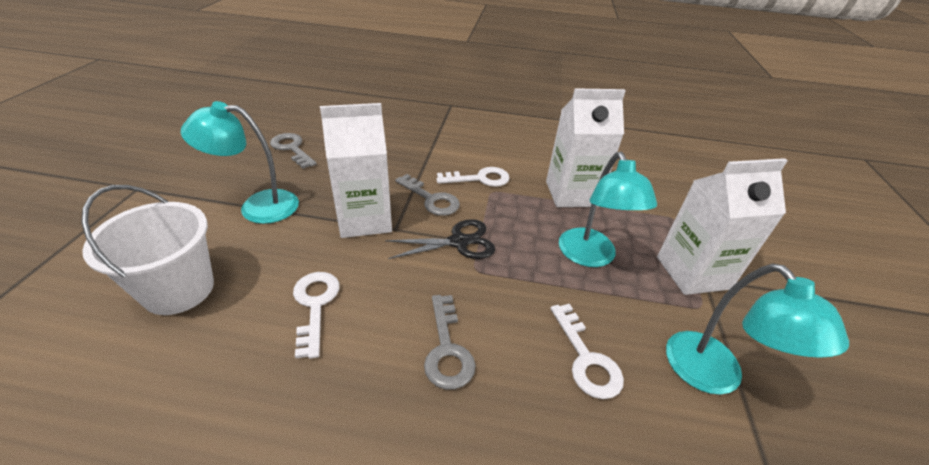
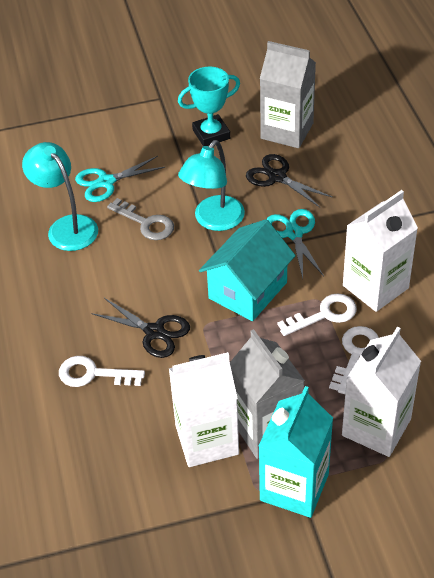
black scissors: [385,219,495,259] = 1 -> [92,298,190,358] [246,154,333,207] = 2
grey carton: none = 0 -> [230,329,305,459] [260,41,316,148] = 2
grey key: [270,133,317,169] [395,174,460,216] [424,295,476,390] = 3 -> [107,198,174,240] = 1
turquoise carton: none = 0 -> [259,386,333,518] = 1
turquoise house: none = 0 -> [199,219,296,321] = 1
turquoise lamp: [181,101,299,224] [559,152,657,267] [666,263,849,395] = 3 -> [22,142,98,251] [178,140,245,231] = 2
turquoise scissors: none = 0 -> [75,156,166,202] [266,209,324,278] = 2
turquoise trophy: none = 0 -> [178,66,240,146] = 1
white bucket: [81,185,214,315] = 1 -> none = 0

